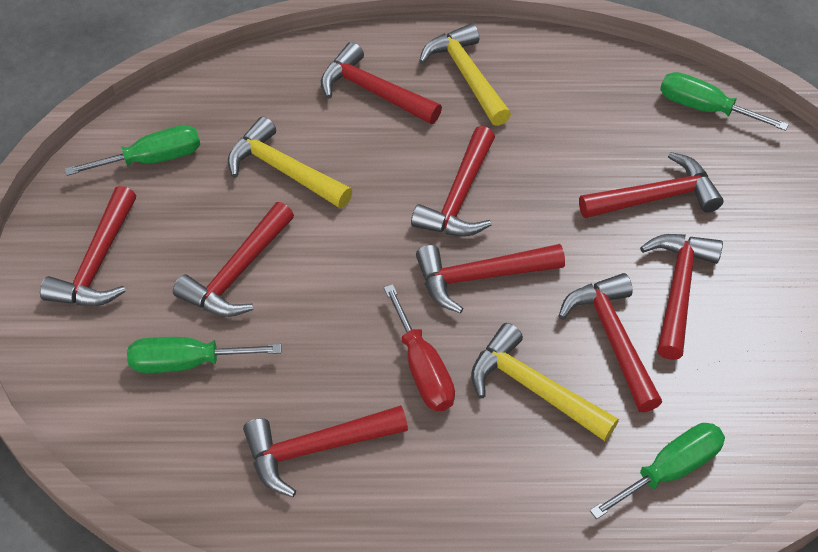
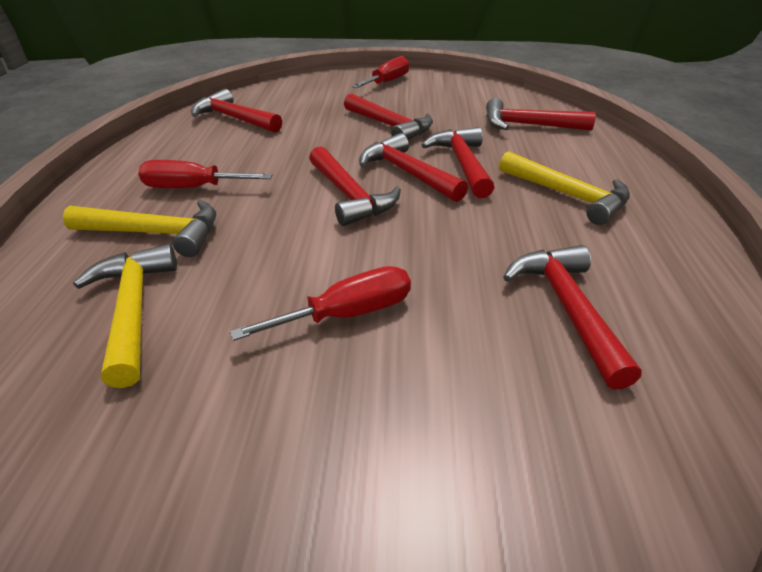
green screwdriver: [65,125,200,176] [127,337,281,373] [590,423,725,519] [660,72,789,131] = 4 -> none = 0
red hammer: [40,186,136,306] [173,202,294,317] [243,405,408,497] [321,42,442,124] [411,126,495,237] [416,244,565,314] [559,273,662,412] [579,152,724,218] [640,234,723,360] = 9 -> [191,89,282,133] [309,146,401,226] [344,93,433,140] [359,133,468,202] [422,127,494,198] [486,98,596,131] [503,245,641,390] = 7
red screwdriver: [384,284,455,411] = 1 -> [138,160,272,188] [230,266,411,341] [352,56,409,88] = 3

